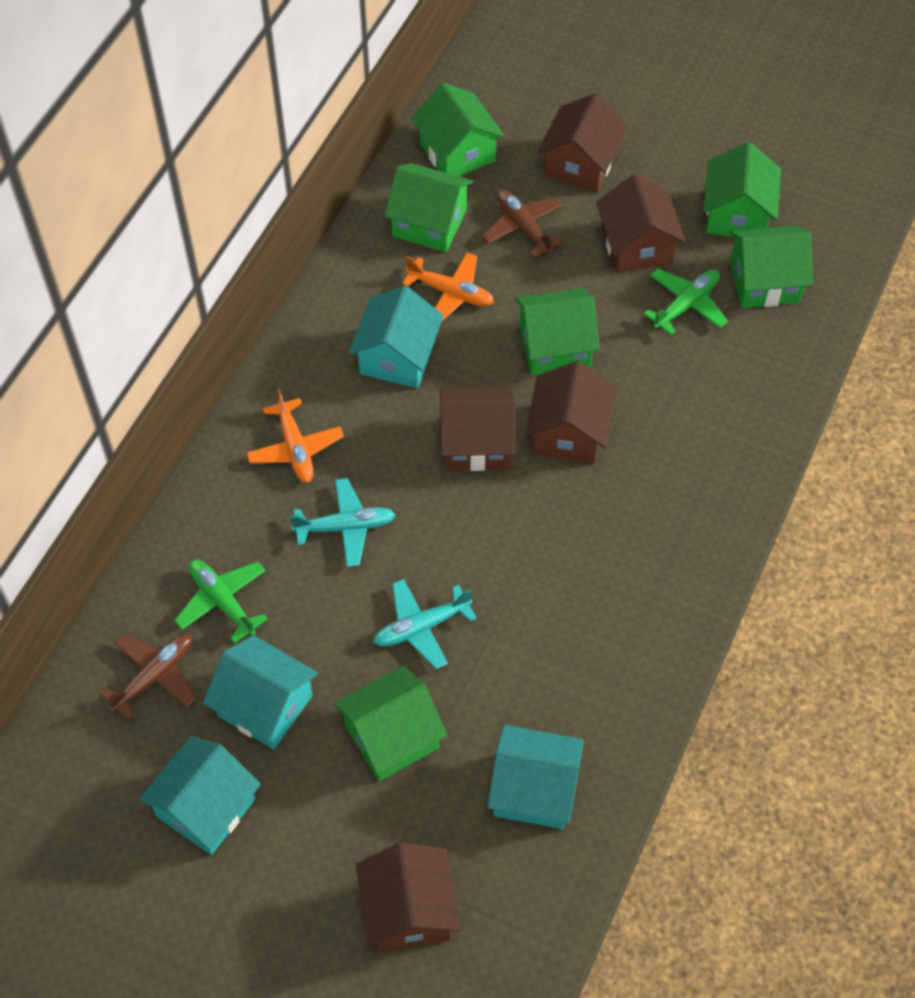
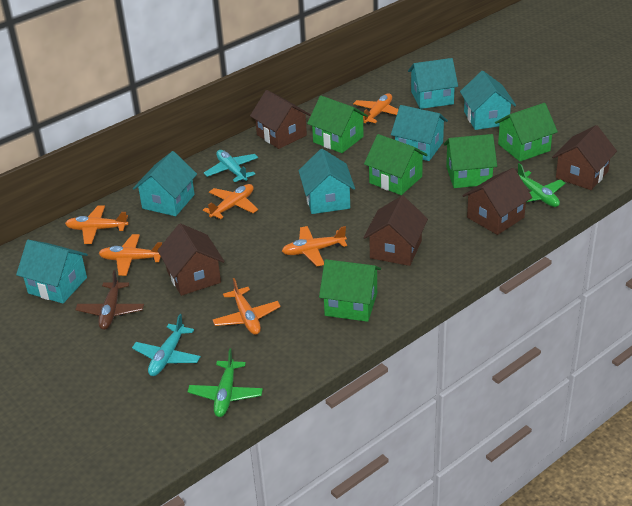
brown plane: [100,634,196,720] [482,189,564,258] = 2 -> [75,270,144,330] = 1
green house: [334,666,447,781] [384,163,473,252] [411,83,505,176] [515,288,600,375] [703,142,781,236] [730,225,813,308] = 6 -> [307,96,368,153] [319,259,381,322] [364,134,427,195] [444,134,497,188] [495,103,558,162] = 5
orange plane: [246,389,344,483] [402,253,494,321] = 2 -> [65,205,129,244] [99,234,162,276] [203,184,258,219] [212,278,281,335] [282,226,347,266] [353,93,399,124] = 6
turquoise house: [139,736,261,855] [203,635,318,749] [349,286,444,388] [487,725,584,829] = 4 -> [16,240,88,303] [133,151,197,216] [298,149,355,214] [391,105,448,161] [408,58,458,109] [460,71,516,130] = 6

